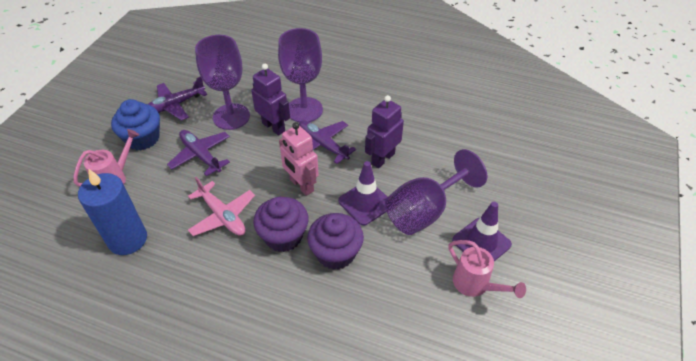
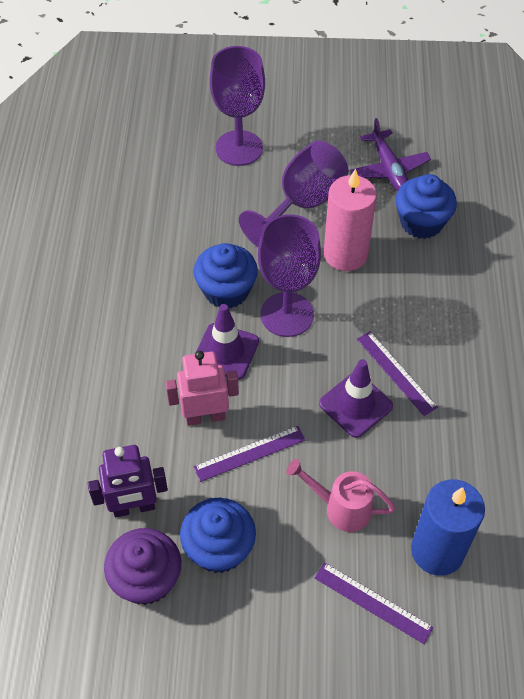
blue cupcake: [111,99,160,150] = 1 -> [180,498,256,573] [194,243,258,309] [395,174,457,239] = 3
pink candle: none = 0 -> [324,169,377,271] = 1
pink plane: [188,177,255,236] = 1 -> none = 0
pink watering can: [73,129,139,186] [449,240,526,298] = 2 -> [286,459,395,532] = 1
purple cupcake: [253,197,308,252] [307,213,364,270] = 2 -> [104,528,181,605] = 1
purple plane: [148,76,207,121] [167,130,230,176] [299,120,356,164] = 3 -> [350,118,431,191] = 1
purple robot: [251,64,290,136] [365,95,404,168] = 2 -> [88,445,168,517] = 1
purple ruler: none = 0 -> [193,426,305,482] [315,562,433,644] [357,331,438,416] = 3

